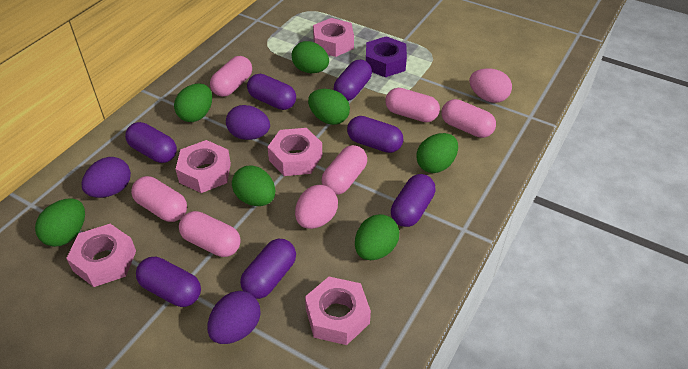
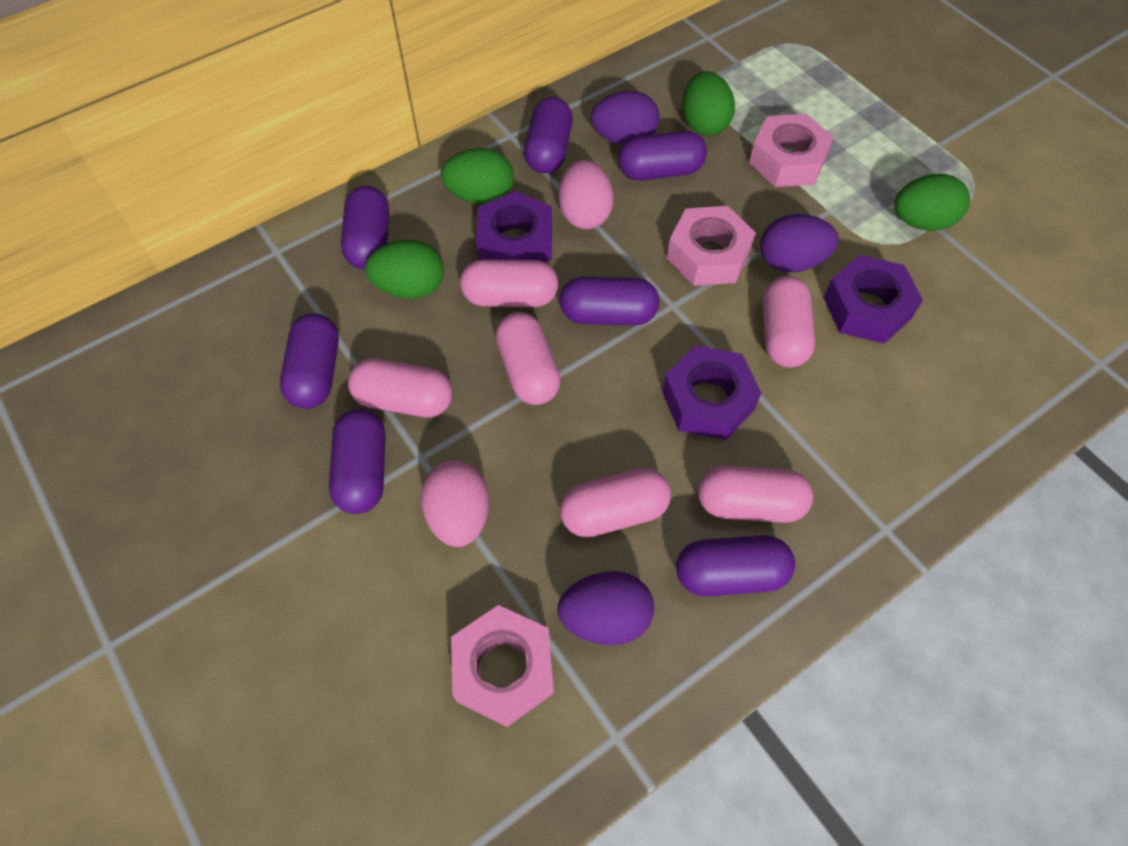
green egg: [35,198,85,247] [174,83,212,122] [232,165,275,206] [292,41,329,73] [308,89,350,125] [355,214,399,260] [416,133,458,173] = 7 -> [365,240,444,299] [441,148,514,204] [683,71,735,136] [894,174,970,231] = 4
pink nut: [66,224,136,287] [176,140,231,193] [267,128,322,176] [305,277,371,345] [313,18,354,57] = 5 -> [451,605,554,727] [667,206,756,286] [749,114,834,187] = 3
purple nut: [366,36,407,77] = 1 -> [476,191,552,262] [662,345,761,440] [823,255,923,344] = 3

